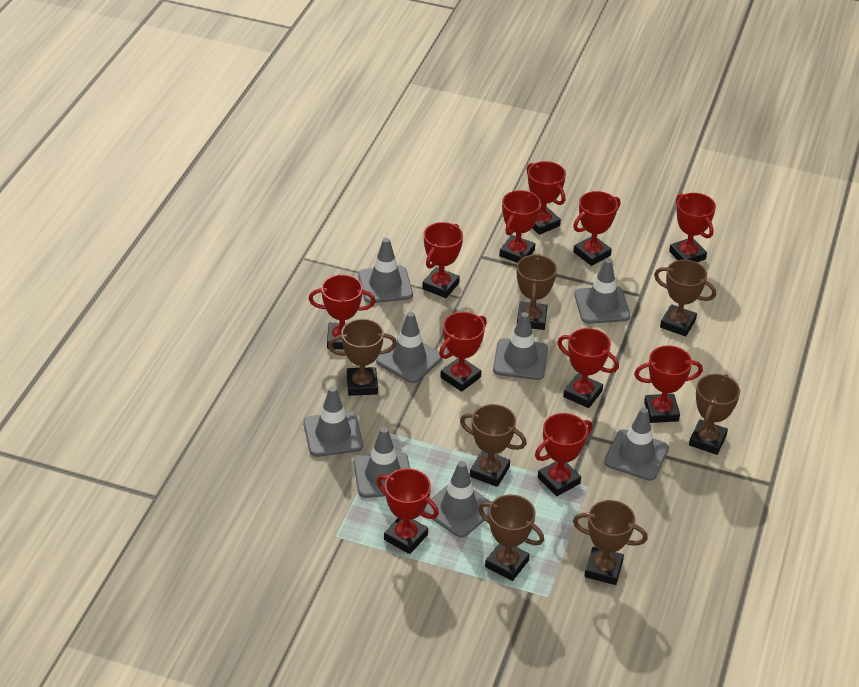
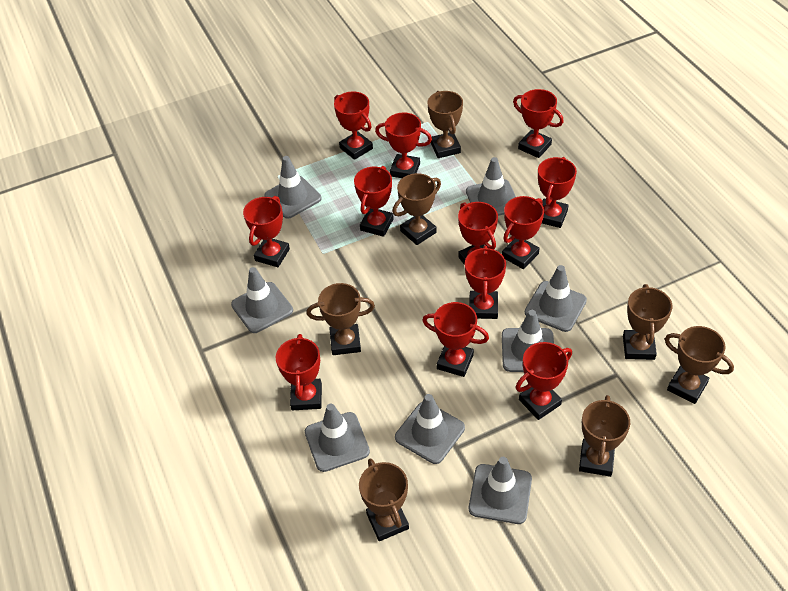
red trophy: [309,274,376,350] [377,468,439,554] [422,222,463,298] [439,312,487,392] [499,190,541,263] [527,161,566,235] [535,413,592,496] [558,328,619,408] [573,191,620,266] [634,346,703,423] [669,193,716,262] = 11 -> [243,196,290,267] [276,334,322,410] [334,91,373,160] [354,166,394,237] [375,112,432,178] [422,302,489,377] [458,202,498,265] [465,246,506,319] [502,196,544,269] [513,89,564,158] [515,342,572,420] [538,157,577,228] = 12

